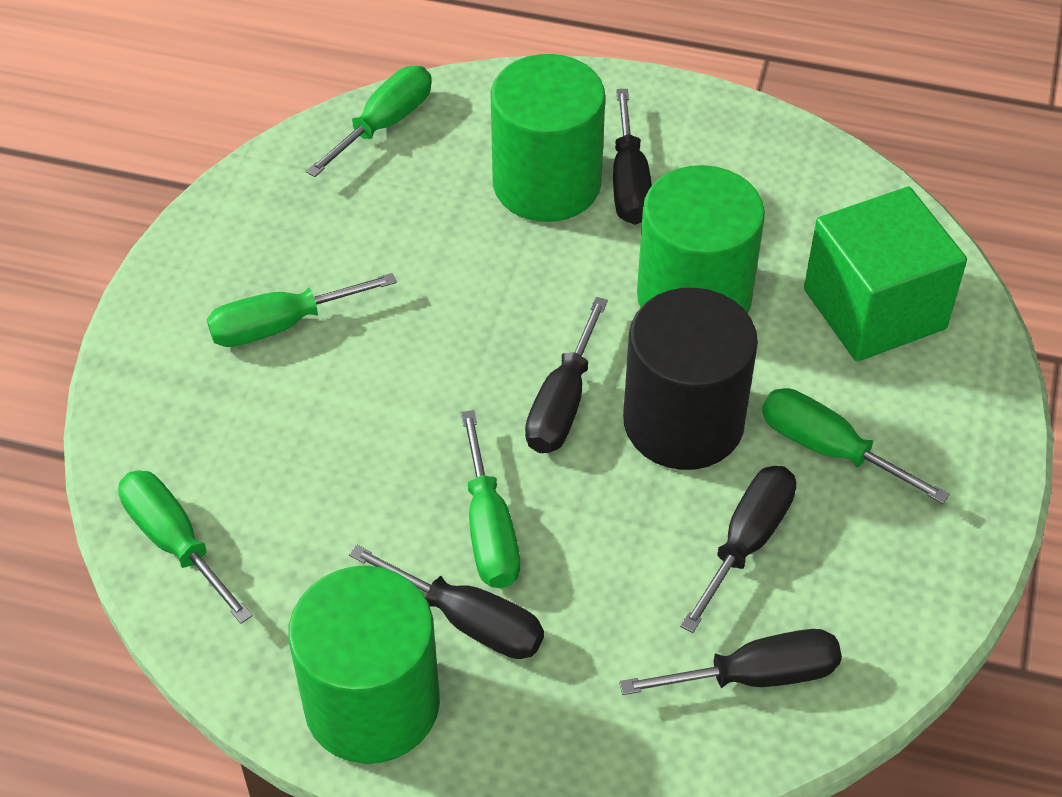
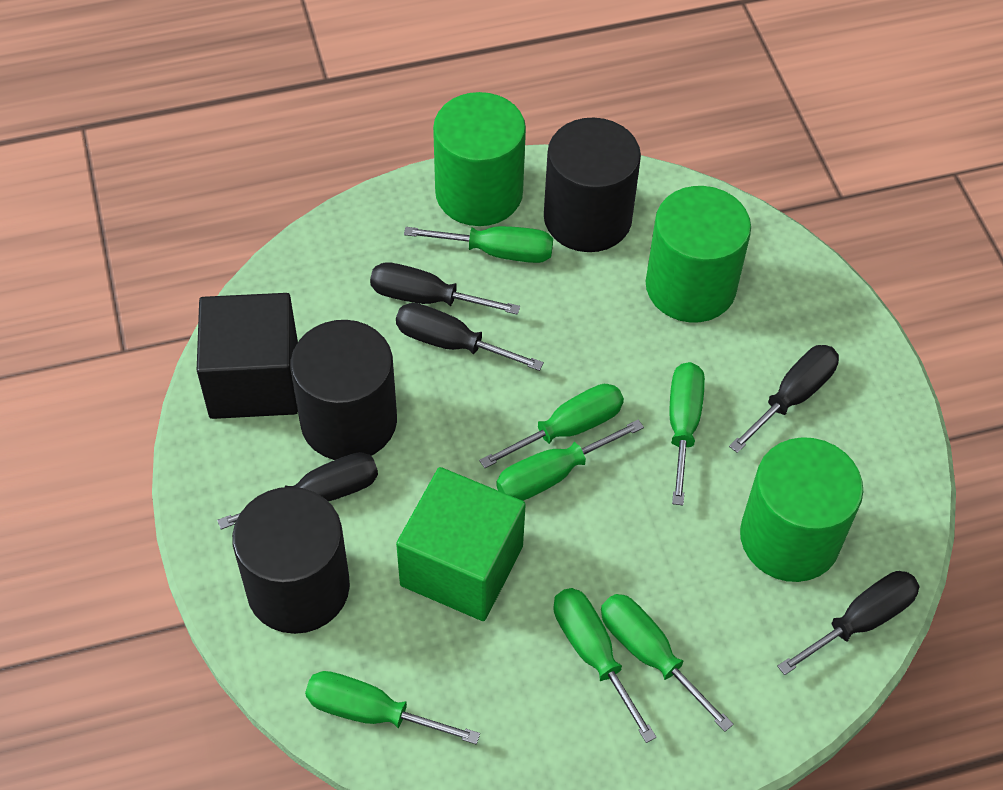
black cube: none = 0 -> [197,293,298,419] = 1
black cylinder: [623,288,758,470] = 1 -> [232,487,350,634] [290,320,397,460] [544,118,641,252] = 3
green screwdriver: [118,471,253,624] [207,273,397,347] [306,66,431,177] [461,410,520,589] [762,388,950,504] = 5 -> [305,671,480,744] [404,226,553,263] [479,384,624,468] [496,419,644,501] [554,588,656,743] [601,594,733,732] [670,362,705,505] = 7

